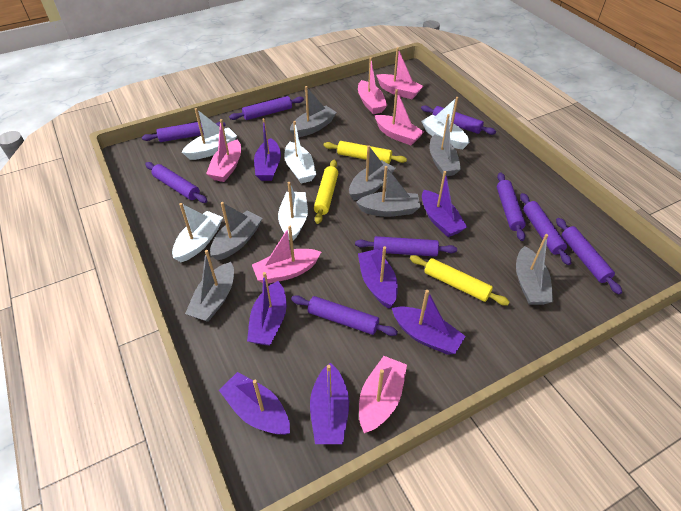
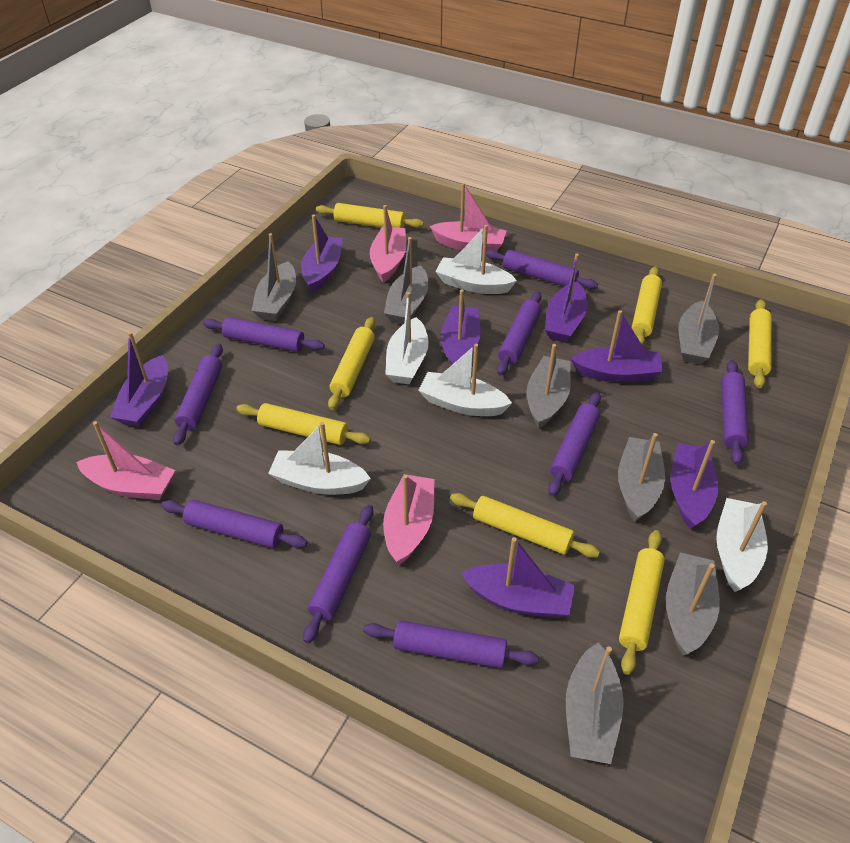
pink boat: [206,119,241,182] [252,226,321,284] [358,57,388,114] [359,356,407,433] [375,89,424,145] [376,47,423,99] = 6 -> [76,421,175,500] [370,205,406,283] [383,474,434,565] [430,183,507,253] = 4
yellow rolling pin: [314,160,338,224] [323,141,407,164] [410,255,510,305] = 3 -> [236,403,371,445] [316,203,424,228] [328,317,375,410] [450,493,600,558] [619,530,665,675] [632,267,662,345] [748,299,772,388] = 7

